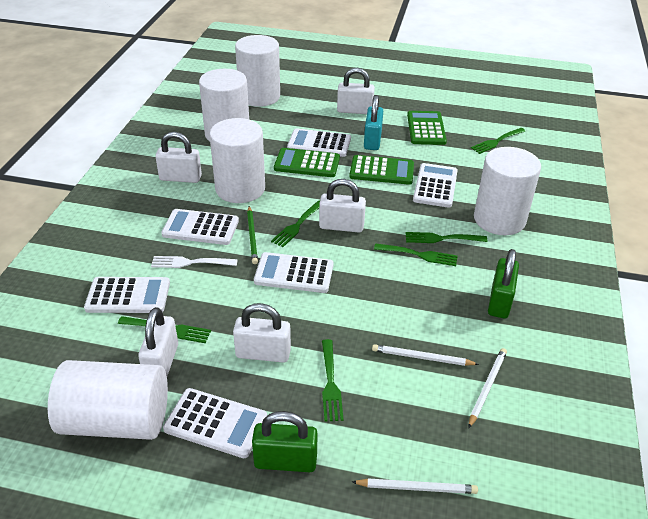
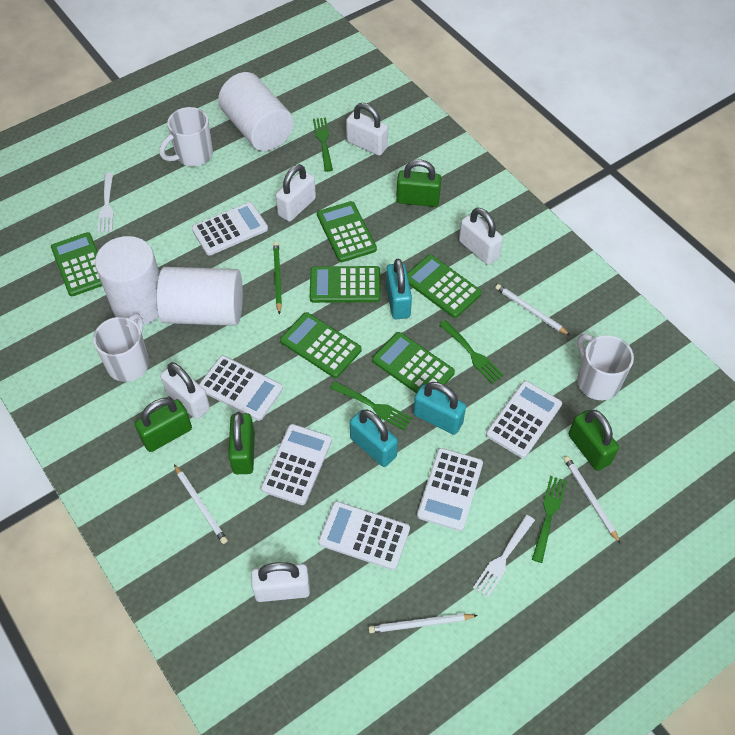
green calculator: [274,148,340,177] [349,155,414,185] [407,111,447,145] = 3 -> [51,232,102,296] [280,312,362,378] [310,266,381,303] [317,201,377,262] [372,332,455,393] [407,255,482,318] = 6
green fork: [118,316,211,343] [271,200,320,247] [322,339,344,421] [374,243,458,266] [405,232,487,243] [471,128,525,154] = 6 -> [313,118,333,172] [330,381,412,430] [439,320,504,384] [532,476,567,563] = 4
green padlock: [252,411,318,472] [488,249,519,319] = 2 -> [135,398,192,452] [228,412,255,474] [396,160,441,207] [569,410,619,471] = 4
turquoise padlock: [364,95,383,150] = 1 -> [350,409,398,467] [386,259,412,320] [413,382,466,435] = 3
white cylinder: [48,360,168,440] [199,69,249,142] [209,118,265,203] [235,35,280,107] [474,147,541,235] = 5 -> [95,236,160,325] [157,267,243,326] [218,72,294,151] = 3
white fork: [151,256,238,268] = 1 -> [98,172,114,233] [473,515,535,597] = 2
white mug: none = 0 -> [93,314,149,382] [159,107,213,166] [577,334,634,400] = 3
white pencil: [352,478,478,494] [372,344,479,366] [468,348,507,428] = 3 -> [174,464,228,544] [368,613,478,633] [495,284,571,336] [564,456,620,543] = 4

